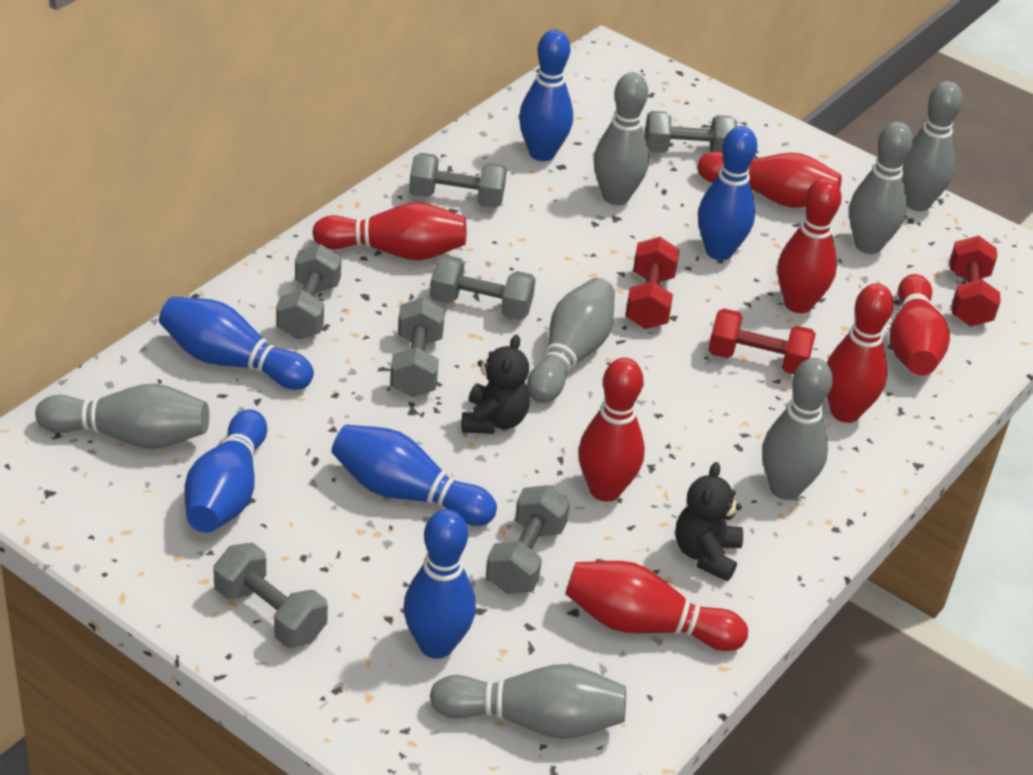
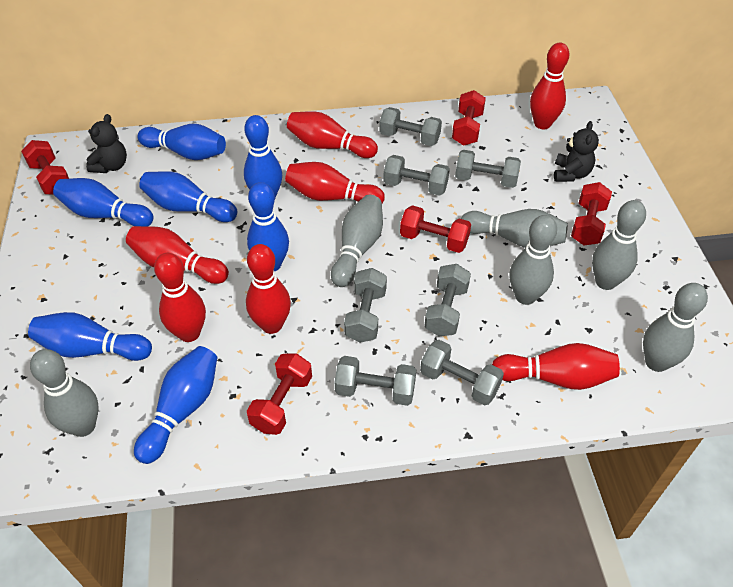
blue bowling pin: [159,296,314,390] [184,410,267,533] [331,424,497,526] [403,509,476,659] [519,30,573,161] [698,126,757,260] = 6 -> [28,312,152,361] [53,178,154,226] [134,346,217,464] [138,124,226,160] [139,171,237,222] [244,115,282,198] [247,182,289,271] = 7
grey bowling pin: [35,383,209,449] [430,664,626,739] [527,278,615,403] [594,72,649,205] [762,358,833,500] [849,122,913,254] [902,81,963,211] = 7 -> [30,349,99,437] [331,195,383,287] [461,209,568,248] [509,215,557,305] [592,200,646,290] [643,283,708,372] = 6
red dumbbell: [625,237,680,329] [708,308,816,374] [950,236,1001,326] = 3 -> [21,140,69,195] [247,354,312,435] [400,205,471,253] [452,90,486,146] [571,182,612,246] = 5

